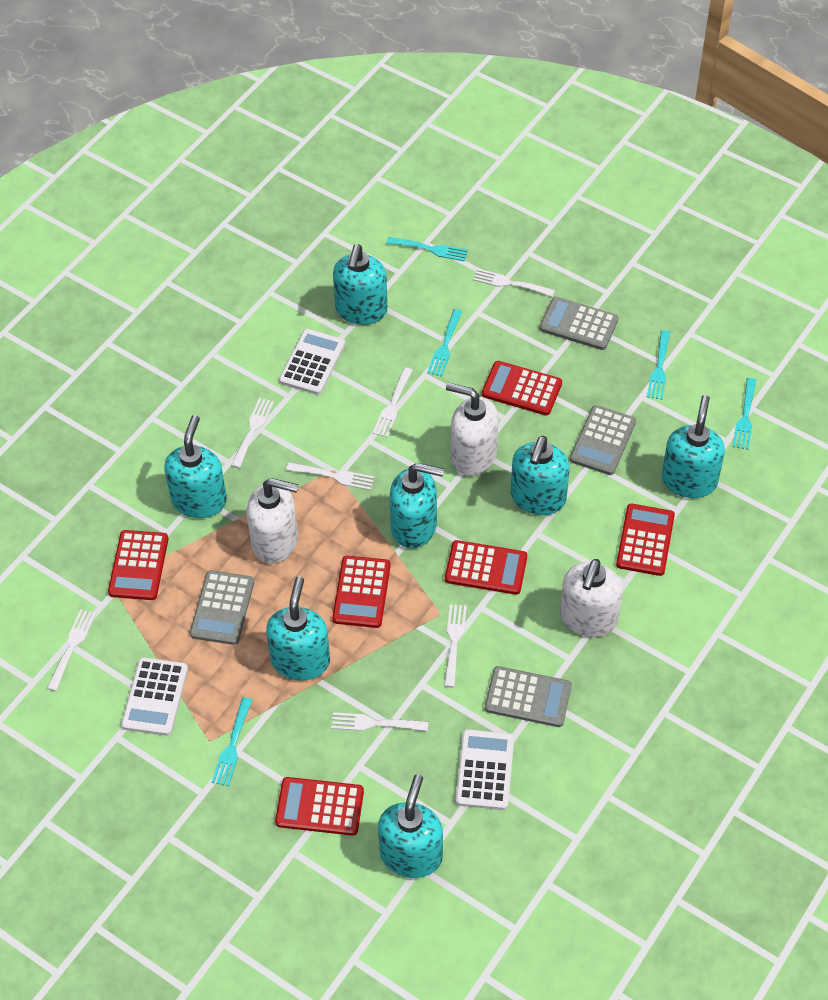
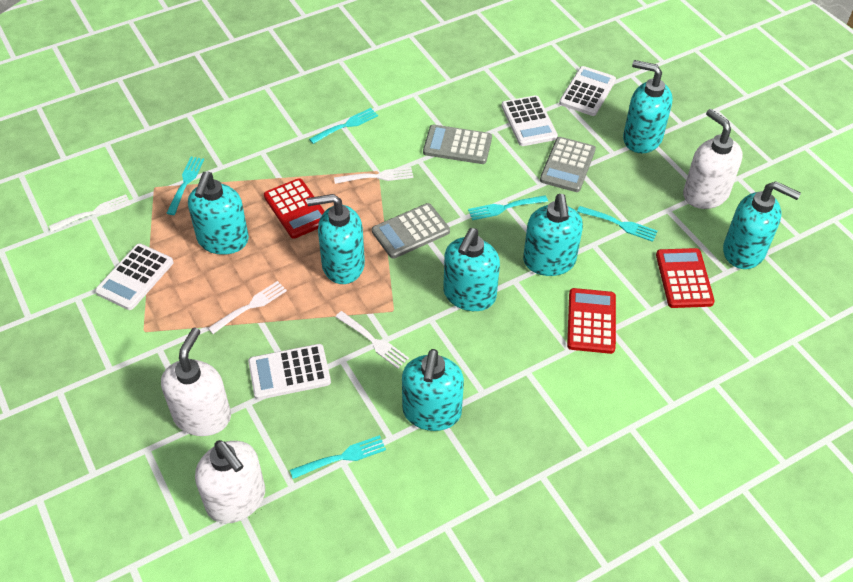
grey calculator: [190,570,254,645] [485,666,572,727] [539,297,618,350] [570,405,636,475] = 4 -> [372,203,450,259] [423,125,492,164] [540,137,596,192] = 3
red calculator: [108,530,168,600] [275,777,364,836] [332,556,391,628] [445,540,527,595] [482,361,562,416] [616,504,675,576] = 6 -> [264,178,325,239] [567,288,616,354] [656,248,715,308] = 3
white calculator: [121,657,188,736] [279,329,345,395] [456,729,514,810] = 3 -> [95,244,173,310] [248,344,331,400] [501,95,558,146] [559,66,616,116] = 4
white fork: [47,609,96,691] [231,398,274,468] [286,462,375,490] [331,712,428,731] [373,367,413,438] [444,604,467,687] [473,269,555,297] = 7 -> [49,195,131,232] [208,281,287,334] [334,167,413,184] [335,311,409,369] = 4

